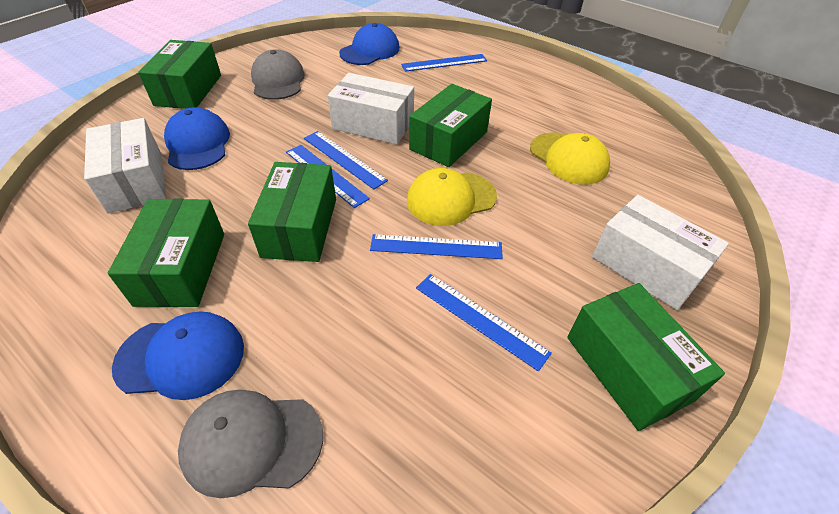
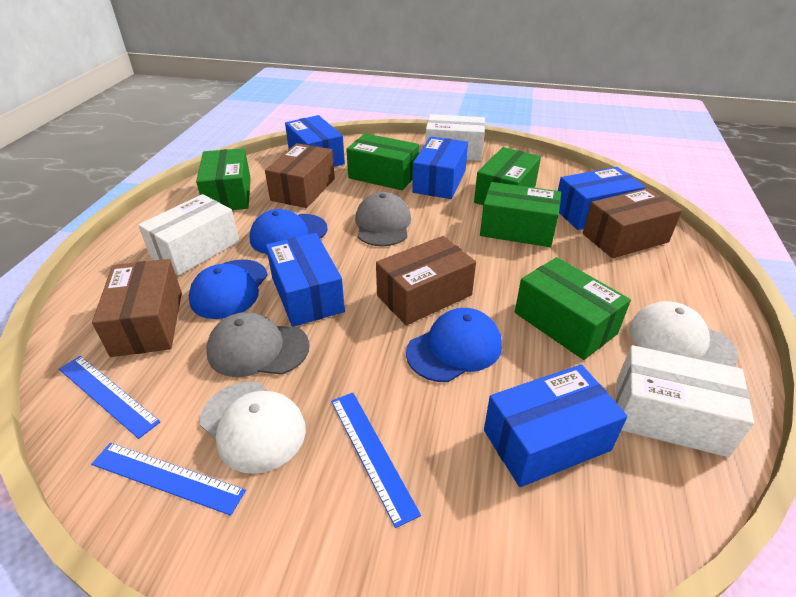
blue box: none = 0 -> [266,233,345,327] [285,115,345,167] [412,137,468,199] [484,364,628,487] [558,167,645,230] = 5
blue ruler: [286,145,370,208] [304,131,388,189] [370,234,503,259] [401,54,487,72] [416,274,552,371] = 5 -> [59,356,160,439] [91,443,246,516] [331,393,421,528] = 3
brown box: none = 0 -> [92,259,182,357] [265,143,335,208] [376,236,476,325] [583,188,682,258] = 4
white cap: none = 0 -> [199,382,306,474] [629,301,738,367] = 2
yellow cap: [407,168,497,226] [530,132,610,185] = 2 -> none = 0

